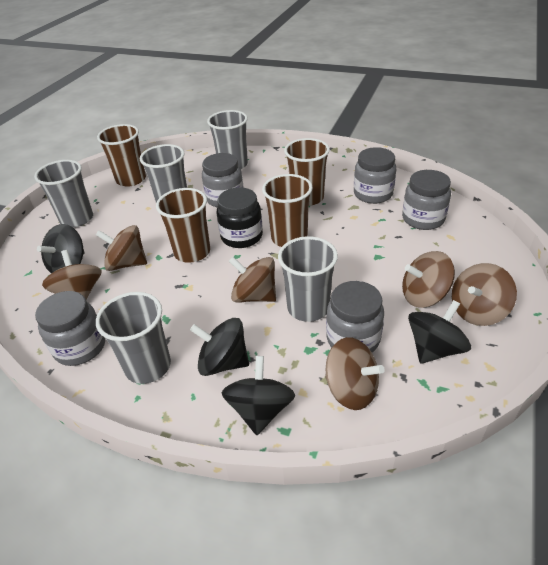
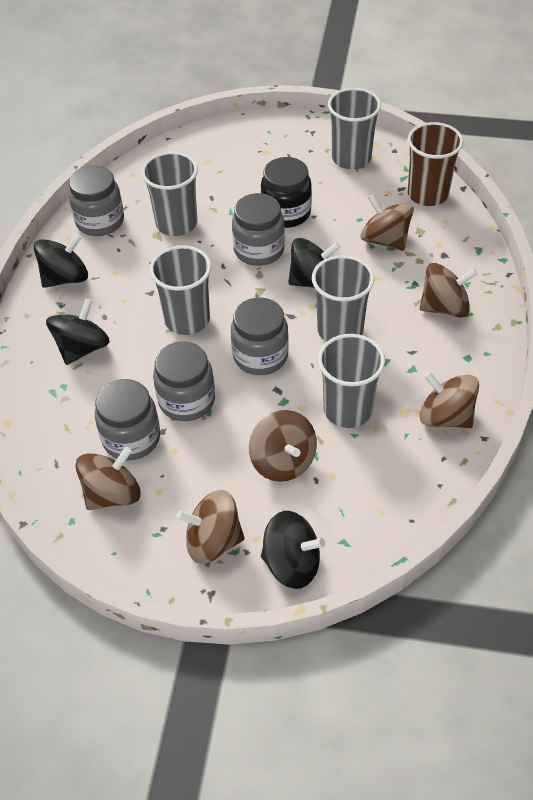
brown cup: [97,124,146,187] [156,188,210,263] [262,174,312,247] [284,138,330,206] = 4 -> [408,122,463,206] = 1

